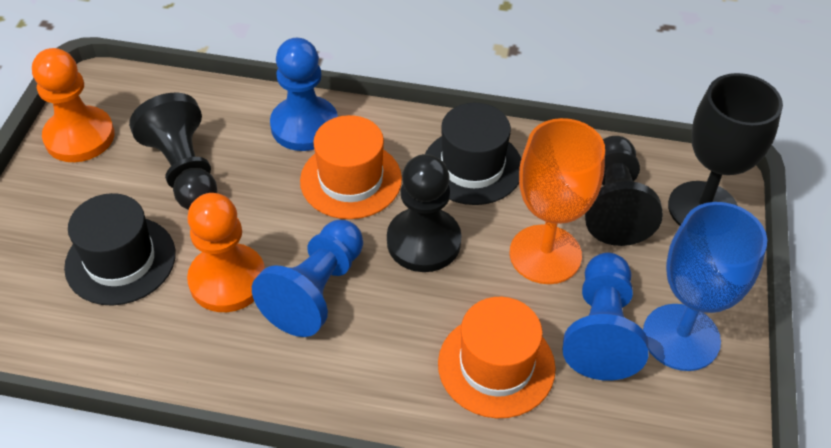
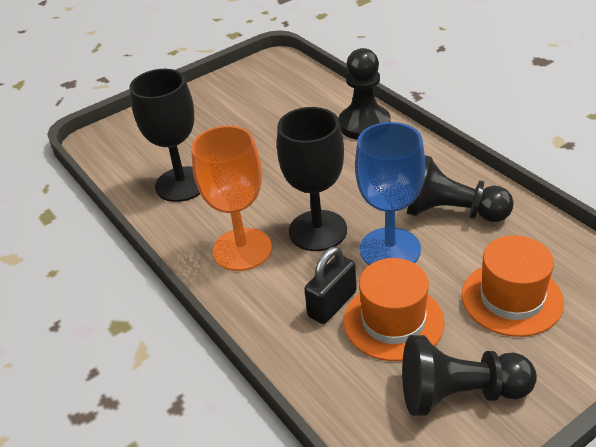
black goblet: [668,73,783,226] = 1 -> [129,69,200,202] [277,107,347,251] = 2
black hat: [64,193,176,306] [425,103,521,205] = 2 -> none = 0
black padlock: none = 0 -> [304,246,357,324] = 1
blue pawn: [252,220,363,337] [270,38,338,151] [562,253,648,381] = 3 -> none = 0
orange pawn: [32,48,115,162] [187,193,265,312] = 2 -> none = 0

